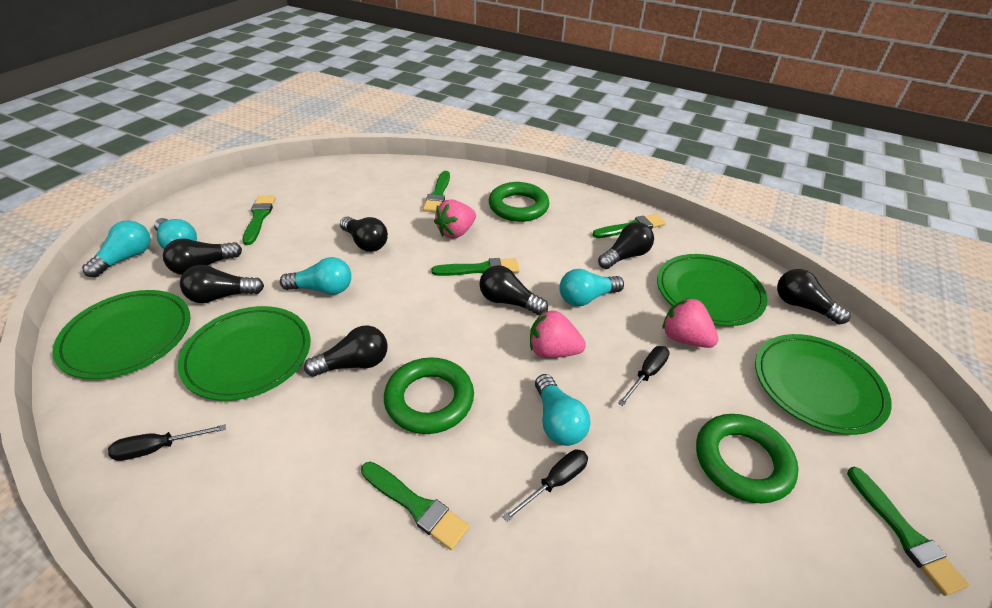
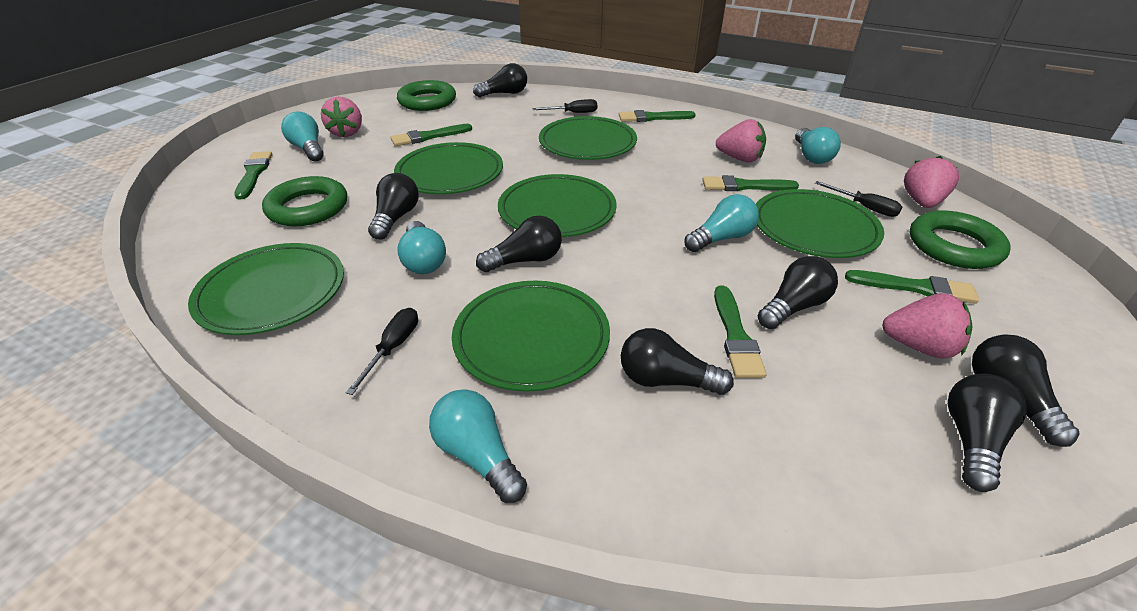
green plate: [52,290,190,379] [178,306,311,401] [657,254,767,326] [755,334,892,435] = 4 -> [188,243,344,335] [394,142,503,194] [452,281,610,392] [498,174,617,237] [539,116,637,160] [756,189,884,258] = 6
pink strawberry: [434,199,476,238] [530,309,586,358] [662,298,718,348] = 3 -> [321,97,362,137] [716,119,766,162] [882,293,973,358] [904,156,959,208] = 4

